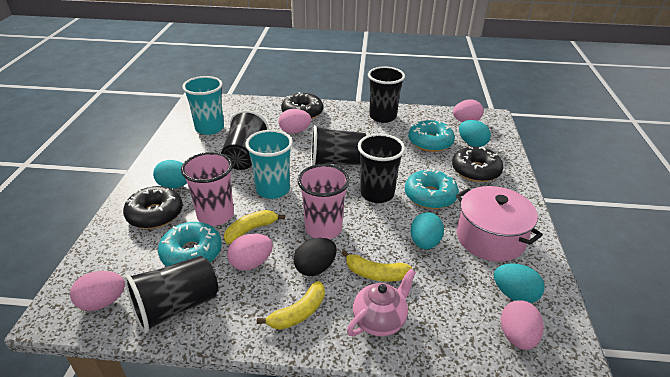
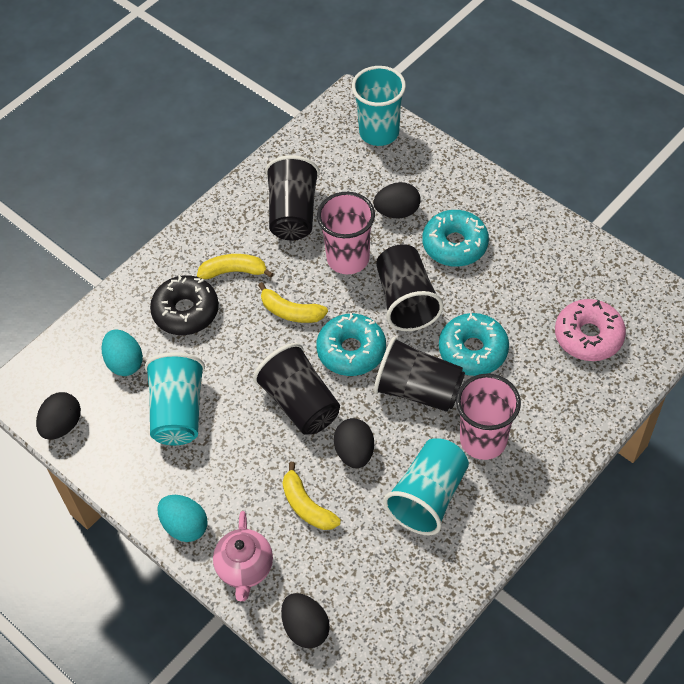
black cup: [125,256,218,333] [221,110,269,170] [311,125,366,166] [358,134,405,203] [368,66,405,123] = 5 -> [253,343,340,435] [265,155,320,240] [374,337,465,412] [376,244,443,331] = 4
black donut: [123,185,183,229] [281,92,323,119] [452,146,503,182] = 3 -> [150,275,219,335] = 1
black egg: [294,238,337,276] = 1 -> [36,392,81,440] [281,593,330,648] [334,418,374,468] [373,182,421,218] = 4
pink donut: none = 0 -> [555,299,626,361] = 1
pink egg: [70,271,125,311] [227,234,273,270] [279,109,311,134] [453,100,484,122] [501,300,544,350] = 5 -> none = 0
pink pot: [456,186,543,262] = 1 -> none = 0
turquoise cup: [182,76,224,135] [245,130,293,199] = 2 -> [145,352,205,445] [352,66,406,146] [383,438,469,535] = 3
turquoise egg: [153,160,187,189] [410,212,444,249] [459,120,491,147] [494,263,545,303] = 4 -> [101,329,143,376] [157,495,208,542] = 2

